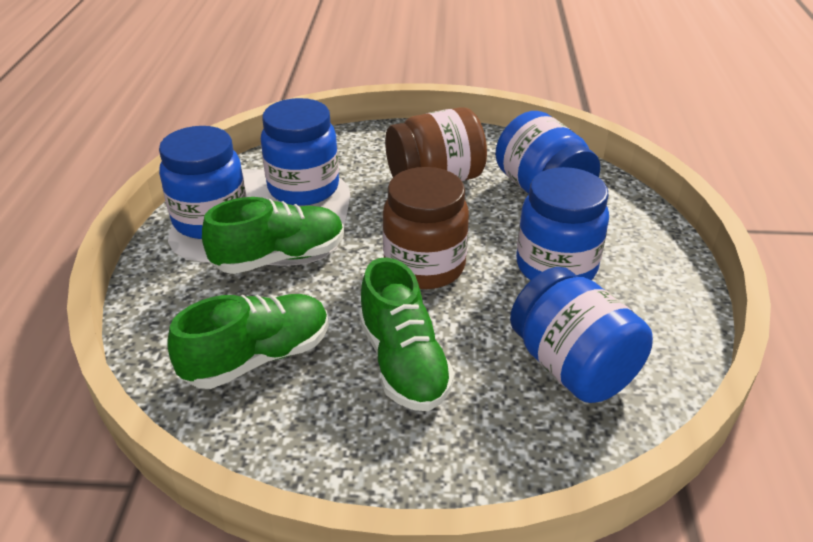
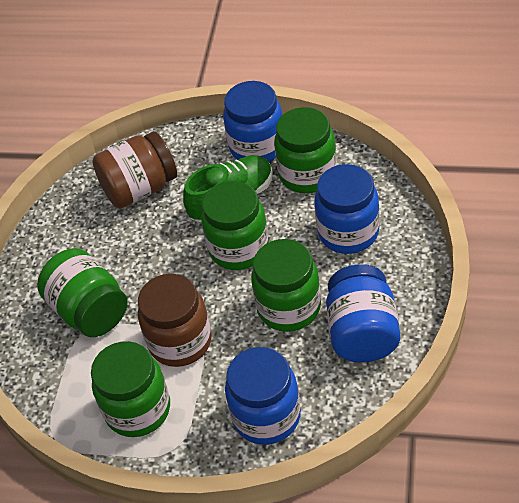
blue jar: [159,126,246,239] [261,98,339,206] [495,111,600,194] [510,267,653,403] [516,167,609,280] = 5 -> [223,81,283,162] [225,347,301,445] [314,164,380,254] [326,264,400,363] = 4
green jar: none = 0 -> [37,248,128,337] [91,341,170,437] [201,181,269,270] [251,239,321,332] [274,107,337,193] = 5
green shoe: [167,294,329,389] [202,197,344,274] [359,258,454,411] = 3 -> [183,155,273,222] = 1

